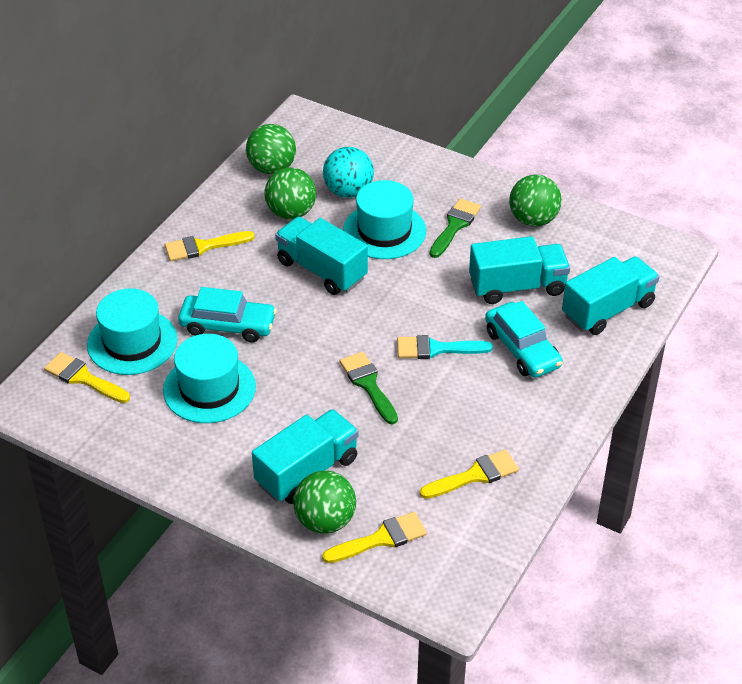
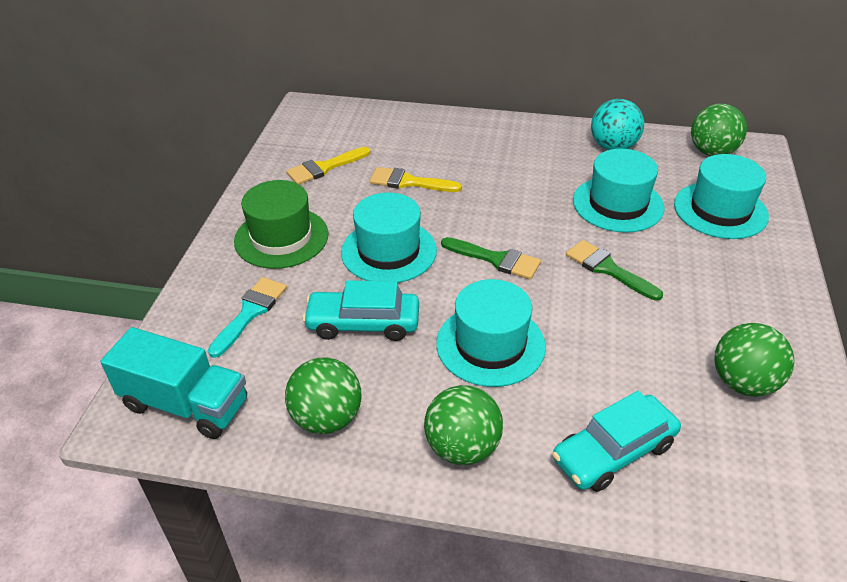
green hat: none = 0 -> [234,180,329,269] = 1
turquoise hat: [87,288,178,375] [163,334,256,423] [343,180,426,259] = 3 -> [341,192,437,283] [436,279,546,387] [573,149,665,233] [674,154,769,239] = 4
turquoise truck: [252,409,359,504] [275,217,368,295] [469,236,570,304] [562,256,659,335] = 4 -> [101,327,247,439] = 1
yellow brush: [44,352,130,403] [165,231,255,261] [322,512,427,563] [420,450,519,499] = 4 -> [286,147,370,184] [370,167,462,192] = 2

